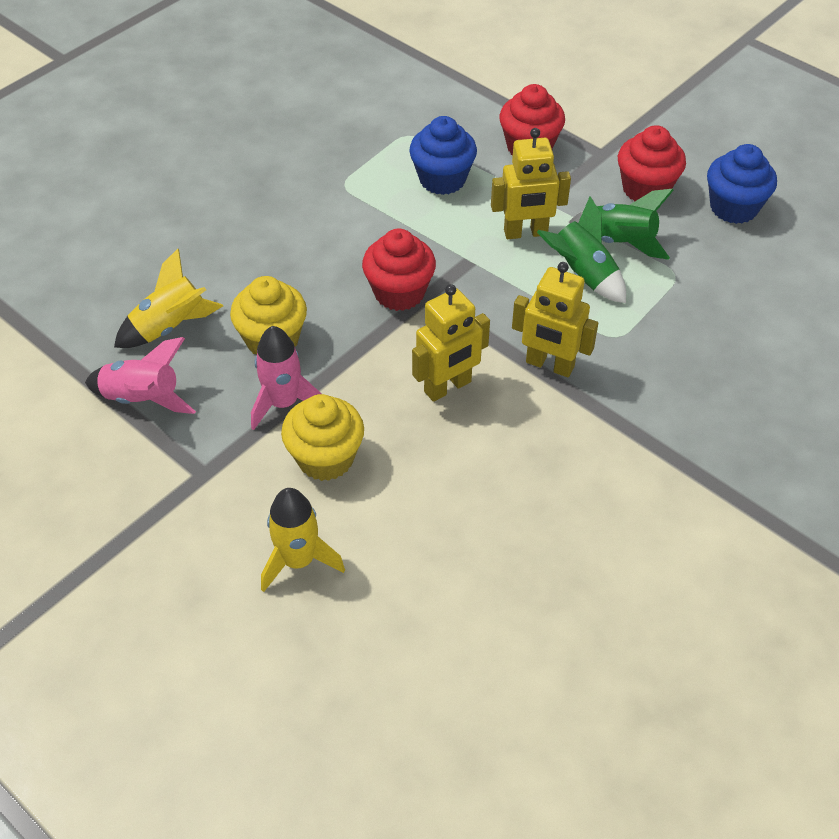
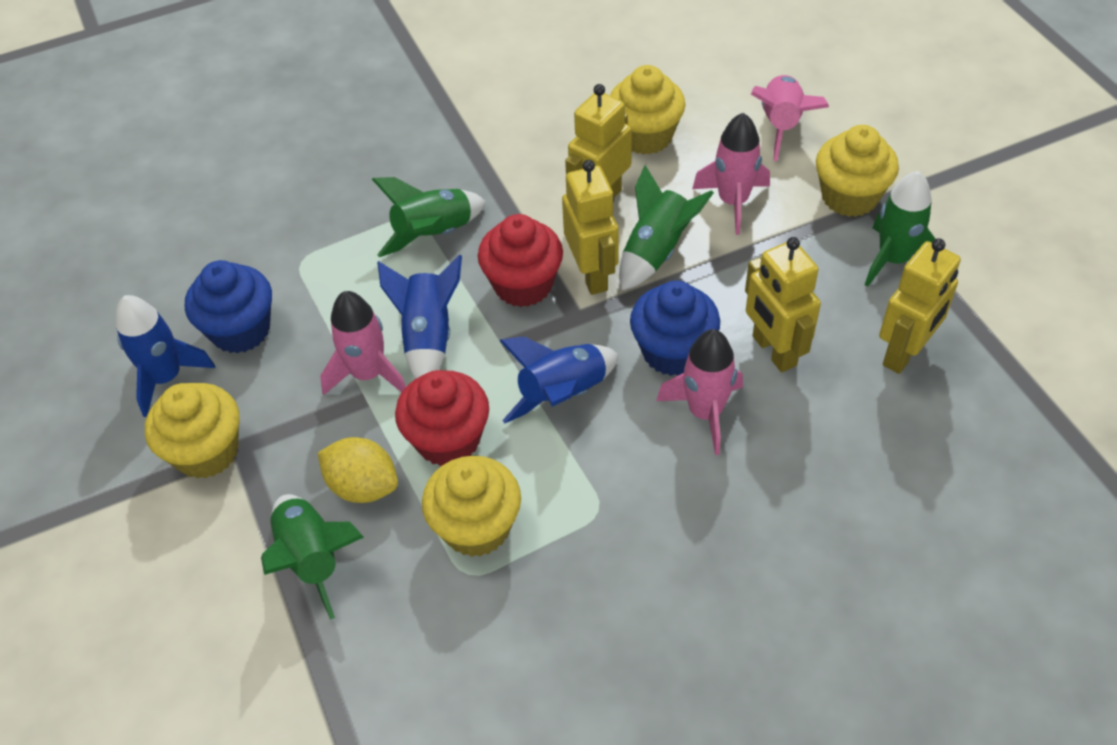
blue rocket: none = 0 -> [116,295,215,417] [377,255,462,379] [499,336,619,423] = 3
green rocket: [537,196,626,303] [569,189,673,260] = 2 -> [261,494,364,620] [372,177,486,257] [619,165,714,291] [865,171,935,287] = 4
pink rocket: [85,337,196,414] [251,326,322,430] = 2 -> [320,291,406,395] [657,329,743,455] [692,113,770,235] [751,75,829,161] = 4
red cupcake: [362,229,436,311] [499,84,565,155] [618,125,686,202] = 3 -> [395,370,489,466] [478,214,563,307] = 2
yellow cupcake: [230,276,307,354] [281,394,364,481] = 2 -> [145,383,240,479] [422,456,521,557] [610,65,685,155] [816,125,899,217] = 4
yellow lemon: none = 0 -> [318,437,398,503] = 1
yellow robot: [412,284,490,402] [491,128,571,239] [512,262,598,377] = 3 -> [562,160,619,295] [565,84,632,198] [745,237,821,372] [879,238,961,374] = 4
yellow rocket: [114,249,223,348] [261,488,345,592] = 2 -> none = 0

